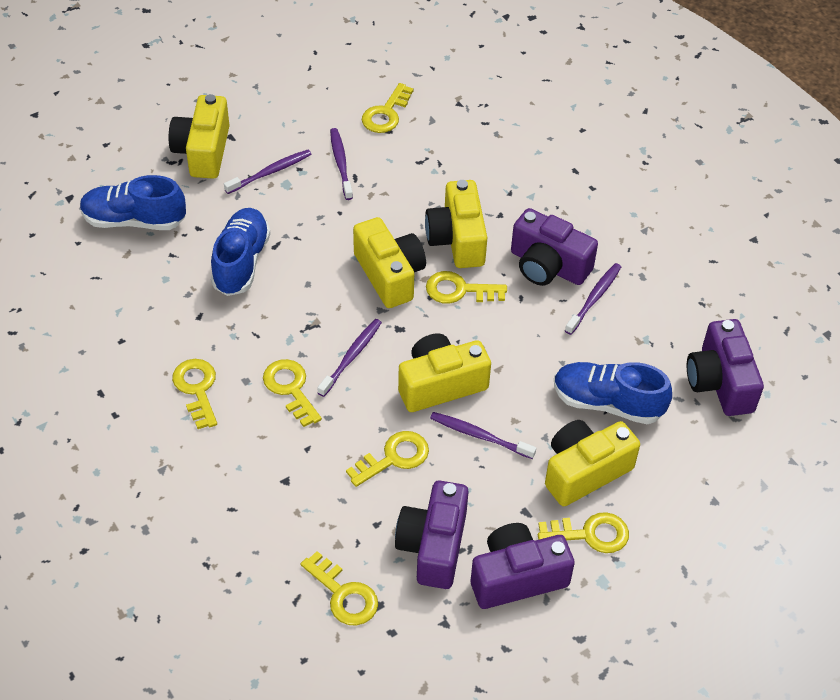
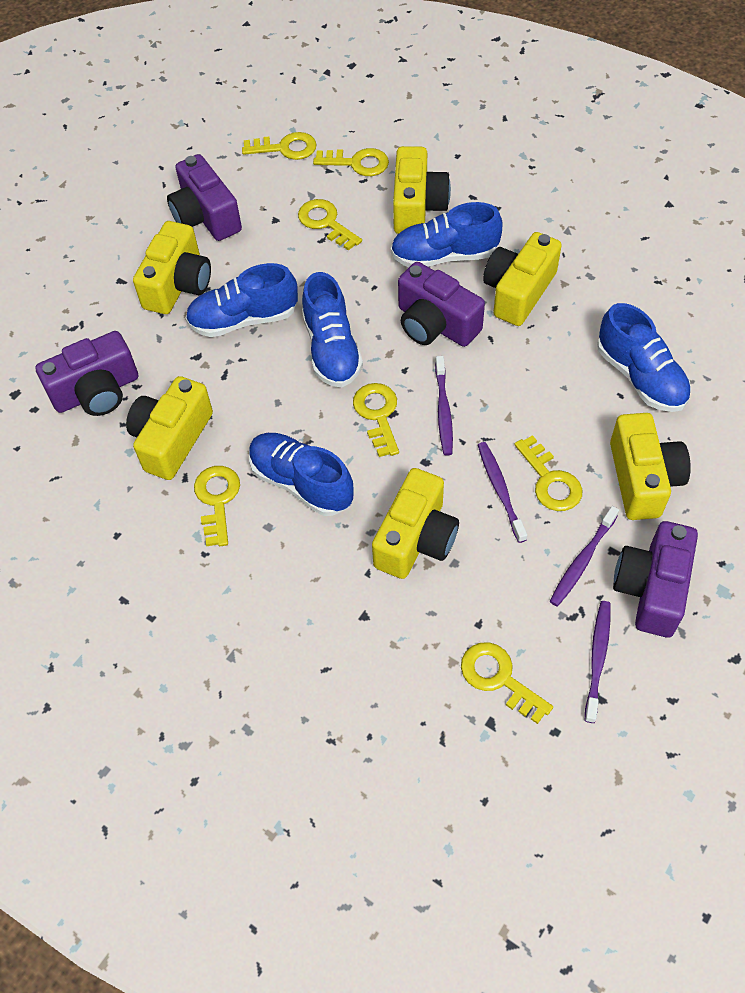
blue shoe: [80,175,186,230] [211,208,271,296] [554,362,672,424] = 3 -> [185,263,298,337] [249,433,353,516] [302,272,363,388] [391,202,503,267] [597,303,691,412] = 5
purple toothbrush: [224,150,312,194] [318,319,382,397] [330,128,353,200] [430,412,536,459] [565,263,621,335] = 5 -> [435,356,453,456] [478,442,527,543] [550,506,619,606] [585,601,611,723] = 4
yellow camera: [169,94,230,179] [353,217,426,308] [398,334,491,412] [425,180,487,268] [545,420,640,506] = 5 -> [126,376,213,480] [133,221,211,314] [372,468,459,579] [393,146,451,234] [483,232,562,326] [610,413,691,520] = 6

